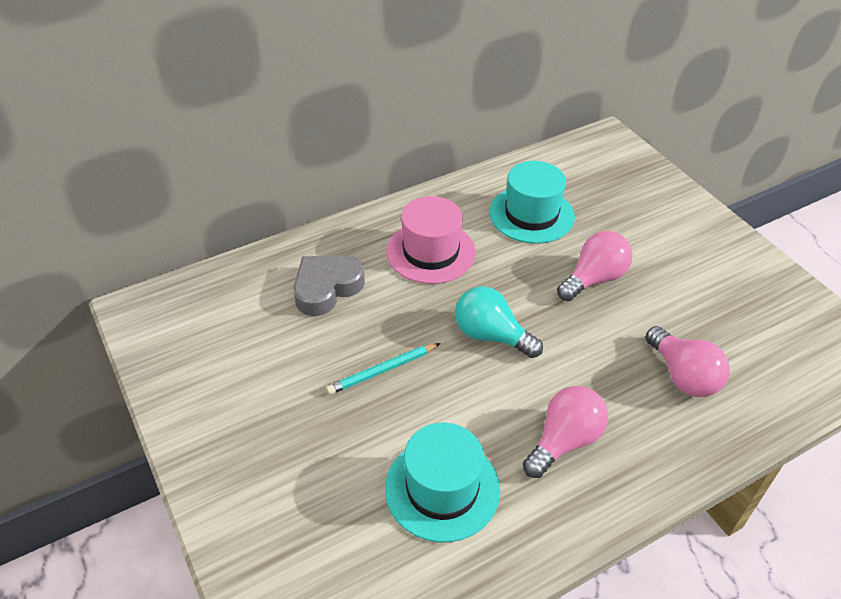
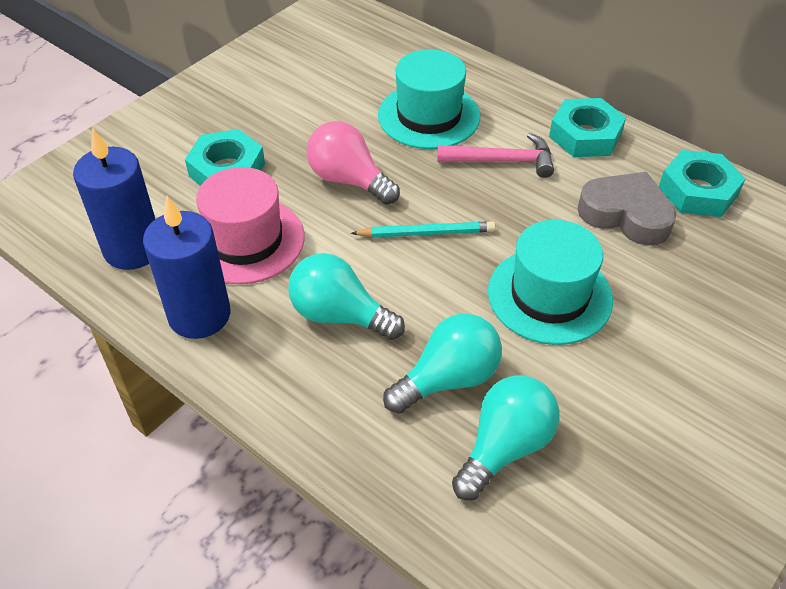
blue candle: none = 0 -> [73,128,155,270] [143,196,230,339] = 2
pink hammer: none = 0 -> [437,133,554,178] = 1
pink light bulb: [523,386,608,478] [557,231,633,301] [645,326,730,397] = 3 -> [307,121,400,205] = 1
turquoise light bulb: [455,286,543,358] = 1 -> [288,253,405,340] [383,314,502,413] [452,375,560,500] = 3
turquoise nut: none = 0 -> [185,129,265,186] [549,98,626,157] [659,150,746,217] = 3

